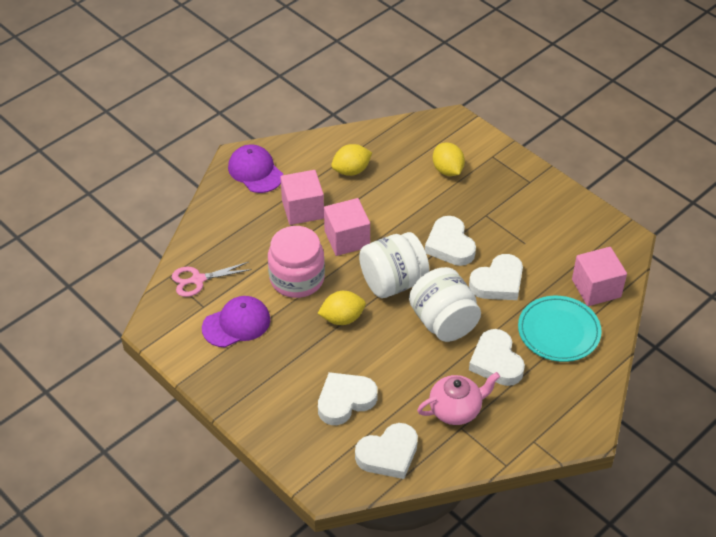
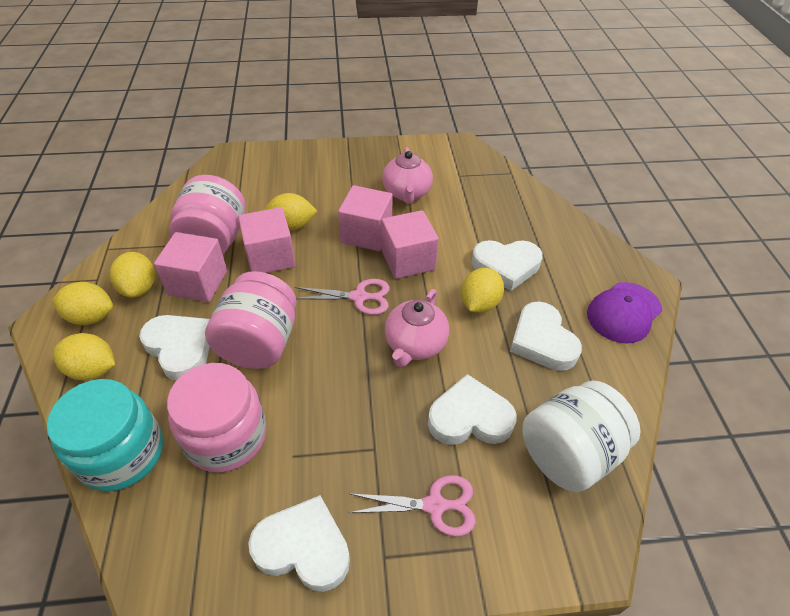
pink cube: [280,170,324,225] [324,198,370,256] [572,247,627,306] = 3 -> [154,232,227,302] [238,207,296,273] [338,185,393,251] [382,210,439,279] = 4
pink jar: [268,226,325,298] = 1 -> [167,363,266,473] [169,175,246,254] [205,271,297,369] = 3
pink scissors: [172,262,252,297] = 1 -> [295,279,390,315] [348,475,476,536] = 2
pink teapot: [417,372,500,425] = 1 -> [382,147,433,204] [385,289,449,367] = 2
purple cap: [202,296,270,347] [228,144,283,193] = 2 -> [587,282,662,343] = 1
turquoise jar: none = 0 -> [47,379,163,491] = 1
turquoise plate: [518,296,602,362] = 1 -> none = 0
white jar: [359,232,429,298] [409,267,481,342] = 2 -> [522,381,641,492] = 1
yellow lemon: [317,291,366,325] [331,144,372,176] [433,143,465,176] = 3 -> [52,282,113,325] [53,333,115,380] [109,252,155,298] [264,193,317,231] [461,268,504,313] = 5

